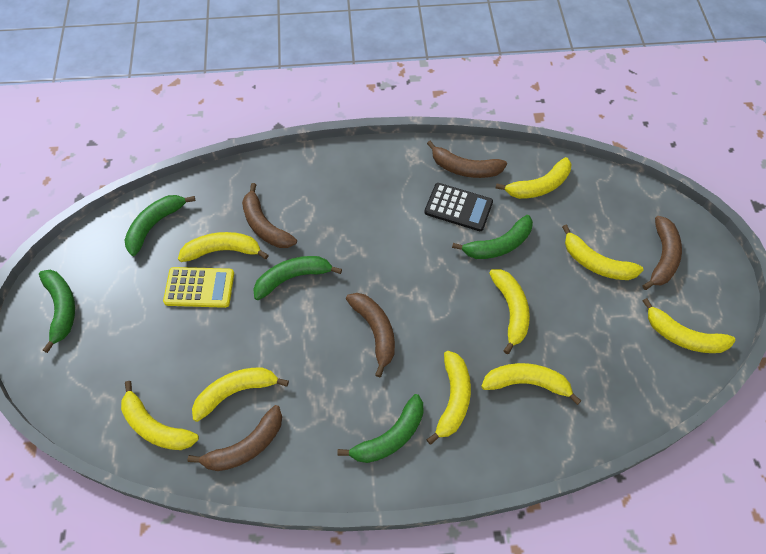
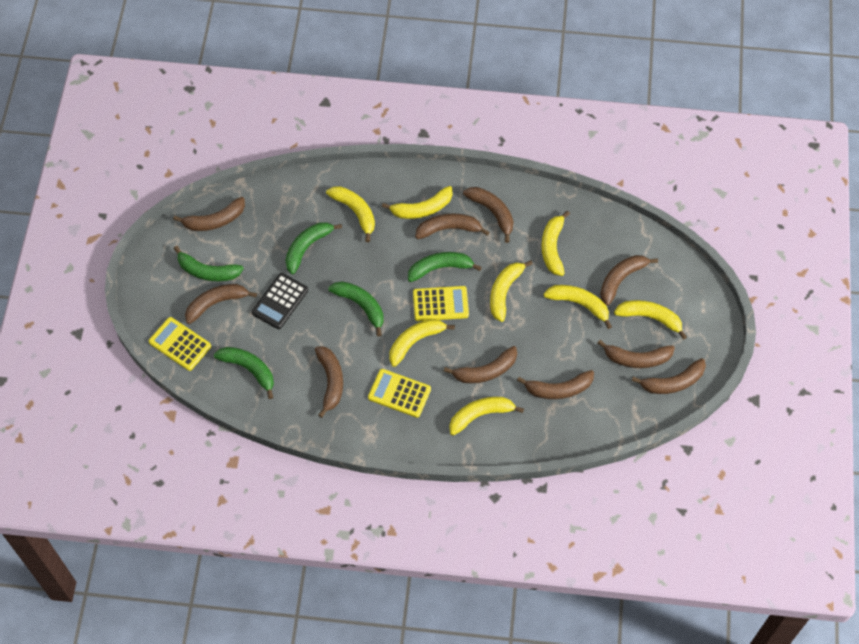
brown banana: [187,405,282,471] [242,183,297,248] [346,293,395,377] [427,141,507,178] [642,216,682,290] = 5 -> [173,197,245,231] [185,284,257,324] [315,346,343,418] [415,214,489,239] [444,346,517,383] [463,187,513,243] [517,370,594,399] [598,340,675,368] [600,255,658,306] [632,358,706,394] = 10
yellow banana: [121,381,199,450] [178,232,269,262] [192,368,289,422] [426,351,471,445] [481,363,581,405] [489,269,530,354] [495,157,571,199] [562,225,644,280] [643,298,736,353] = 9 -> [326,186,375,242] [382,186,453,219] [389,319,455,367] [449,397,524,436] [490,260,533,322] [541,211,570,276] [544,285,612,329] [614,300,687,340] = 8
yellow calculator: [163,267,234,308] = 1 -> [149,317,211,371] [368,369,431,418] [413,286,469,321] = 3

